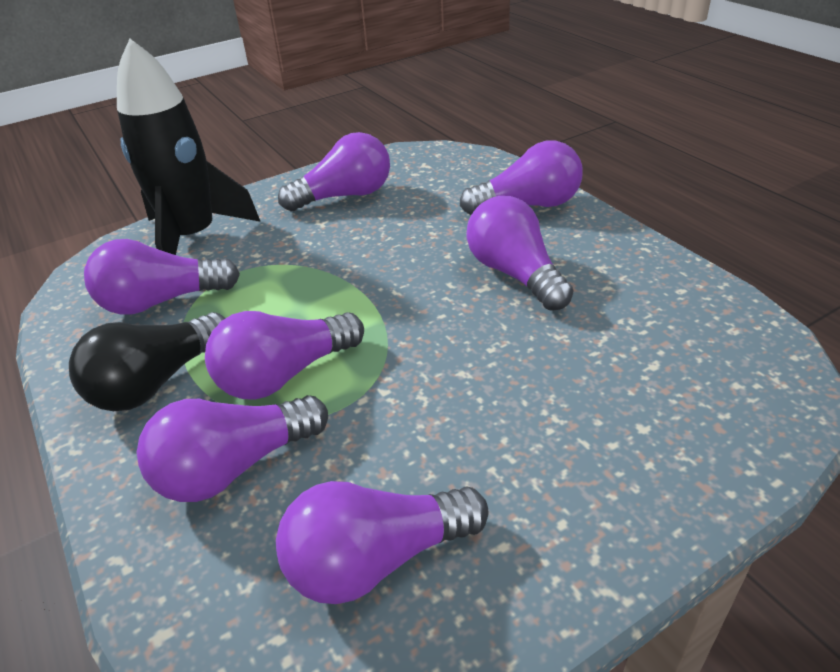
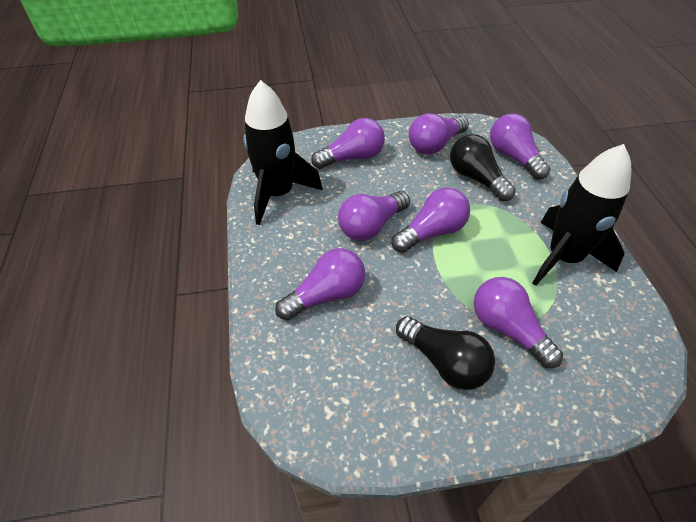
black light bulb: [69,312,225,411] = 1 -> [396,316,495,390] [450,134,516,201] = 2
black rocket: [117,39,261,255] = 1 -> [243,80,323,225] [532,144,631,286] = 2

